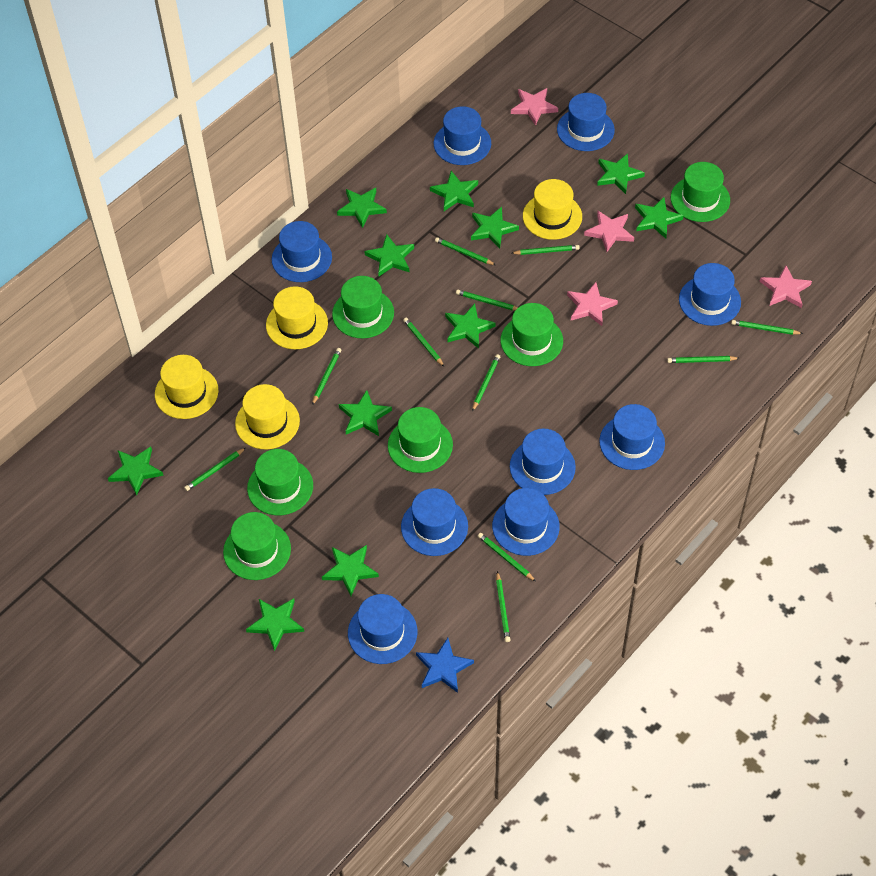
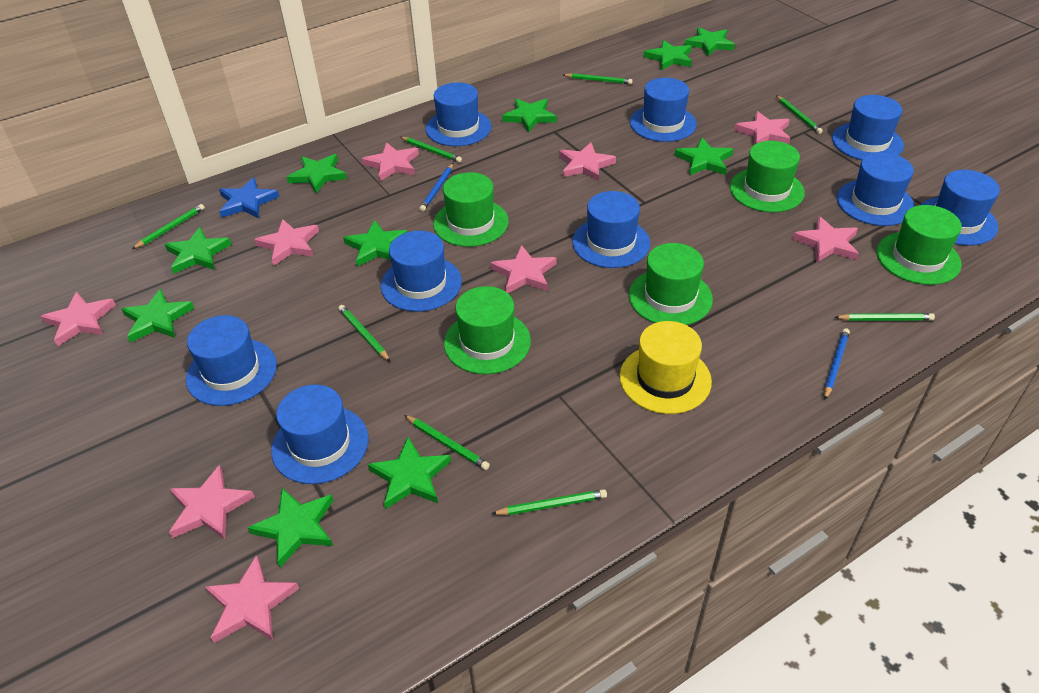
blue pencil: none = 0 -> [419,163,453,212] [824,328,850,399] = 2
green hat: [223,512,291,580] [247,449,313,515] [332,276,394,338] [388,407,453,473] [501,303,563,366] [671,162,730,222] = 6 -> [433,172,509,247] [444,286,531,374] [629,243,713,325] [730,141,805,212] [877,205,962,285] = 5
green pencil: [184,448,246,491] [312,348,341,405] [403,318,444,367] [435,237,496,265] [456,290,518,311] [472,354,500,411] [478,533,536,582] [496,571,510,642] [512,245,580,255] [667,356,739,363] [731,320,803,335] = 11 -> [132,204,205,249] [338,305,390,362] [400,137,462,163] [404,415,490,470] [491,489,607,515] [563,73,633,84] [776,95,823,134] [834,313,935,321] = 8
green star: [108,447,164,495] [246,598,304,651] [322,545,379,596] [337,188,387,228] [339,390,392,436] [364,234,414,276] [430,171,478,211] [445,304,496,349] [471,207,519,249] [597,153,645,194] [635,197,684,239] = 11 -> [122,289,194,343] [165,227,232,274] [248,488,334,567] [287,154,347,193] [343,220,408,267] [368,437,451,509] [502,99,557,133] [643,40,692,70] [674,138,733,175] [685,27,735,57] = 10
pink star: [511,88,558,126] [567,282,618,326] [584,210,634,252] [759,266,812,308] = 4 -> [40,292,116,346] [169,465,255,539] [205,555,299,643] [254,219,319,266] [362,142,419,182] [490,245,557,293] [559,142,616,181] [734,111,790,145] [793,216,859,263] = 9
yellow hat: [155,355,218,419] [235,384,300,449] [266,286,328,349] [523,179,582,240] = 4 -> [620,321,712,414] = 1

